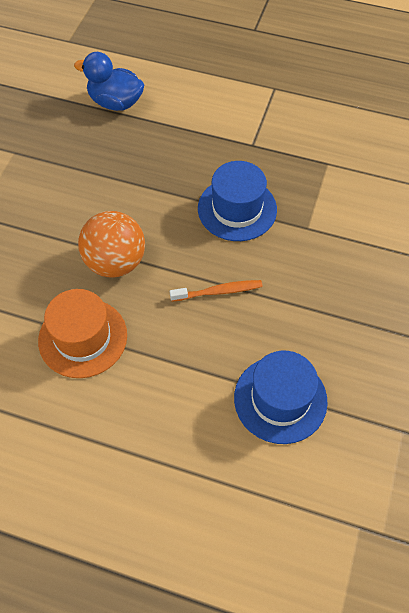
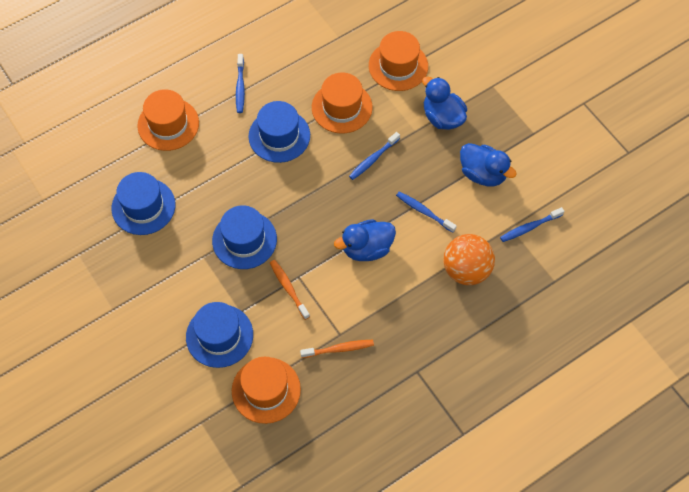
blue duck: [74,52,145,111] = 1 -> [334,219,396,261] [422,76,467,130] [460,143,517,187] = 3
blue hat: [198,161,277,241] [234,351,328,444] = 2 -> [112,172,175,235] [186,302,253,368] [212,205,277,269] [248,101,310,163] = 4
blue toothbrush: none = 0 -> [236,54,245,113] [349,132,400,180] [396,191,457,233] [500,207,564,242] = 4
orange hat: [38,289,127,378] = 1 -> [137,89,199,151] [232,357,301,424] [312,72,373,134] [369,31,428,91] = 4
orange toothbrush: [170,280,262,302] = 1 -> [270,260,310,320] [300,340,374,358] = 2

